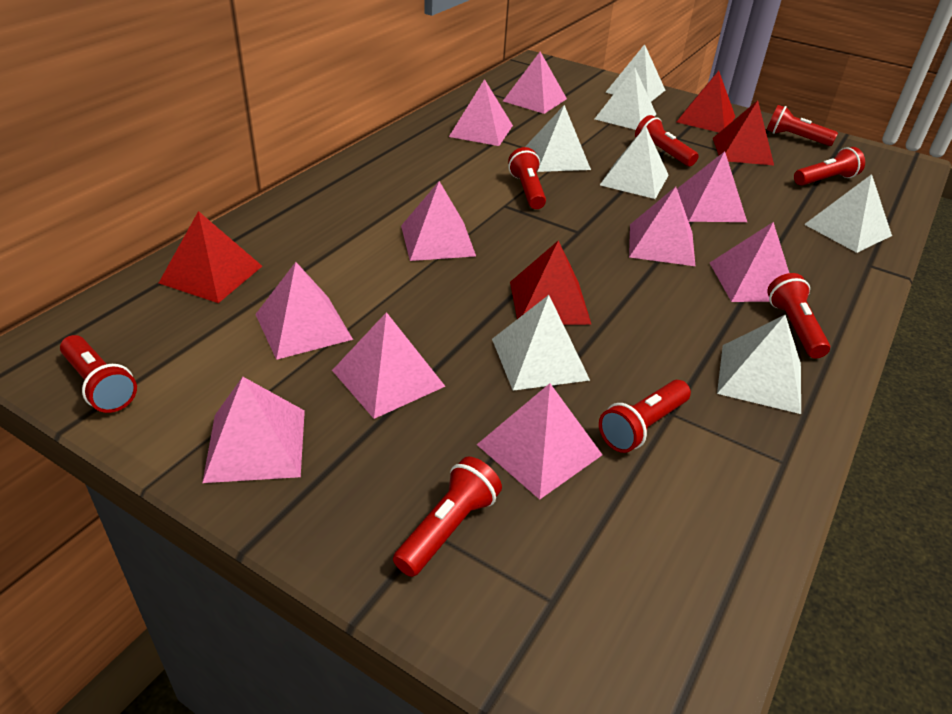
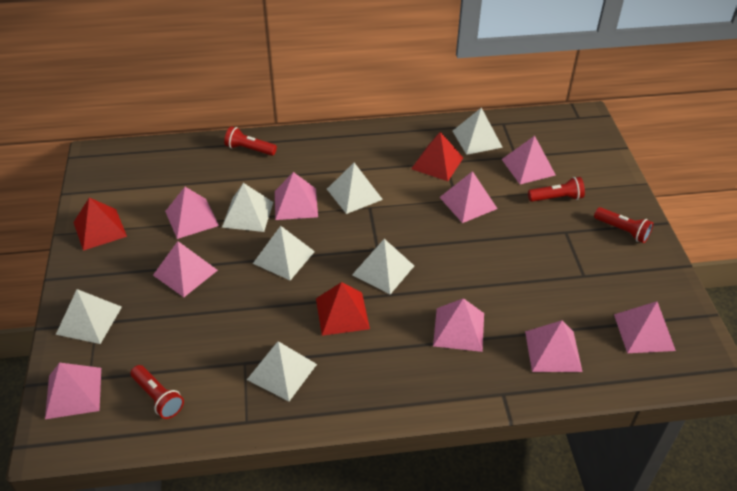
pink pyramid: [202,377,305,483] [255,262,353,360] [332,312,445,419] [401,181,476,261] [449,79,513,146] [477,383,602,500] [503,52,567,114] [629,187,695,266] [677,151,747,222] [710,222,789,302] = 10 -> [45,362,101,419] [153,241,218,297] [165,187,219,239] [275,172,318,220] [433,298,484,352] [439,171,497,223] [502,136,556,184] [525,320,582,372] [614,301,676,353] = 9
red flashlight: [60,335,137,413] [393,457,502,577] [508,147,546,209] [599,380,691,453] [635,115,698,166] [767,105,838,146] [767,273,830,358] [794,147,865,186] = 8 -> [131,365,184,419] [224,126,277,156] [528,177,585,202] [594,207,653,243] = 4
red pyramid: [159,211,262,303] [510,240,592,325] [677,71,735,132] [713,100,774,165] = 4 -> [73,197,127,251] [316,282,370,336] [411,132,463,181] = 3

